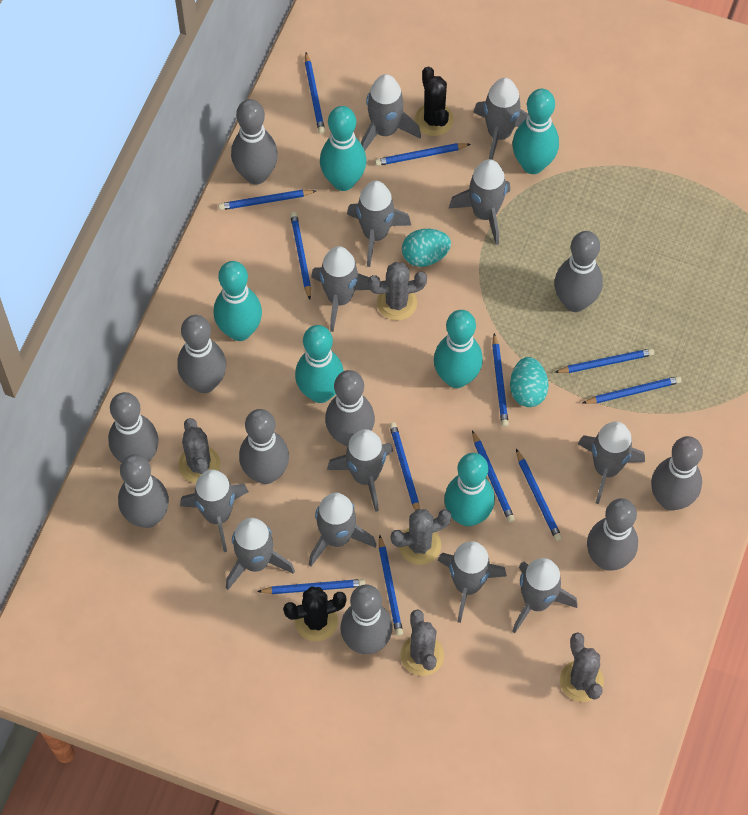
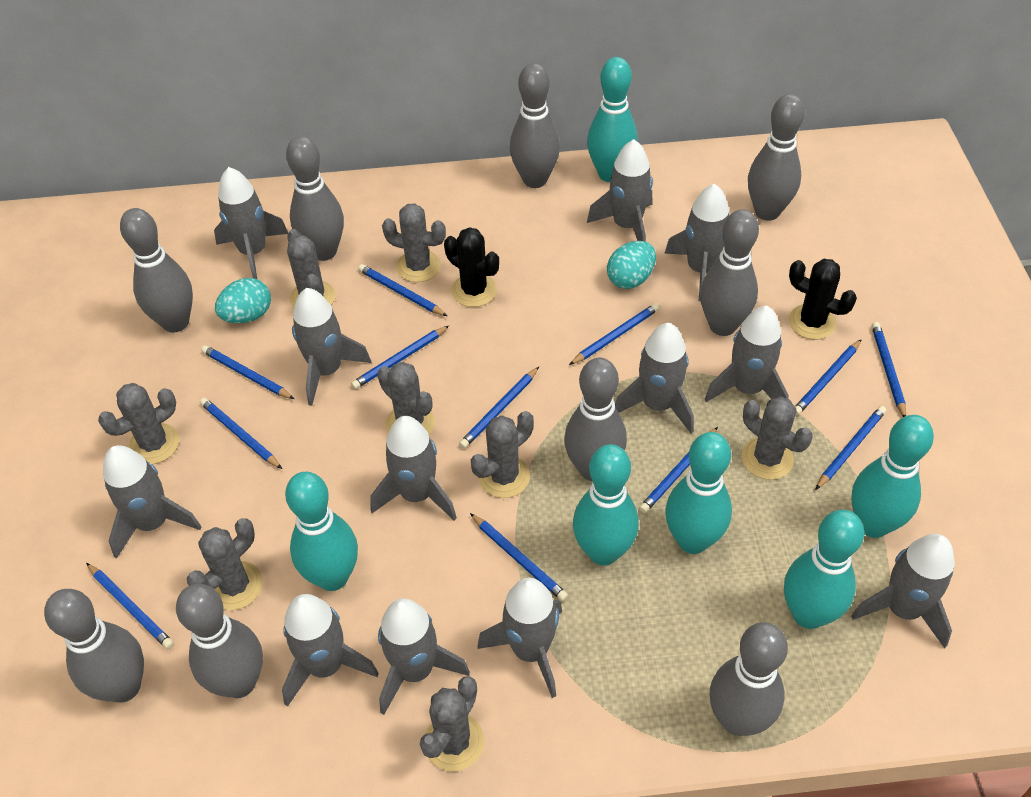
grey bowling pin: [108,392,159,463] [118,454,169,528] [177,315,226,393] [231,99,278,185] [239,409,289,484] [325,370,375,446] [340,585,392,654] [554,231,603,312] [587,498,638,571] [651,436,703,511] = 10 -> [44,589,144,702] [120,208,193,332] [176,584,263,698] [286,136,344,261] [510,63,560,188] [564,358,627,481] [700,209,759,336] [710,622,788,736] [748,94,805,221] = 9
grey cactus: [178,418,220,483] [368,262,427,321] [391,509,452,565] [400,609,444,676] [560,632,604,702] = 5 -> [98,383,179,464] [187,518,263,610] [287,229,336,308] [377,362,435,435] [382,203,446,282] [420,676,484,772] [471,411,534,498] [742,396,813,480] = 8

